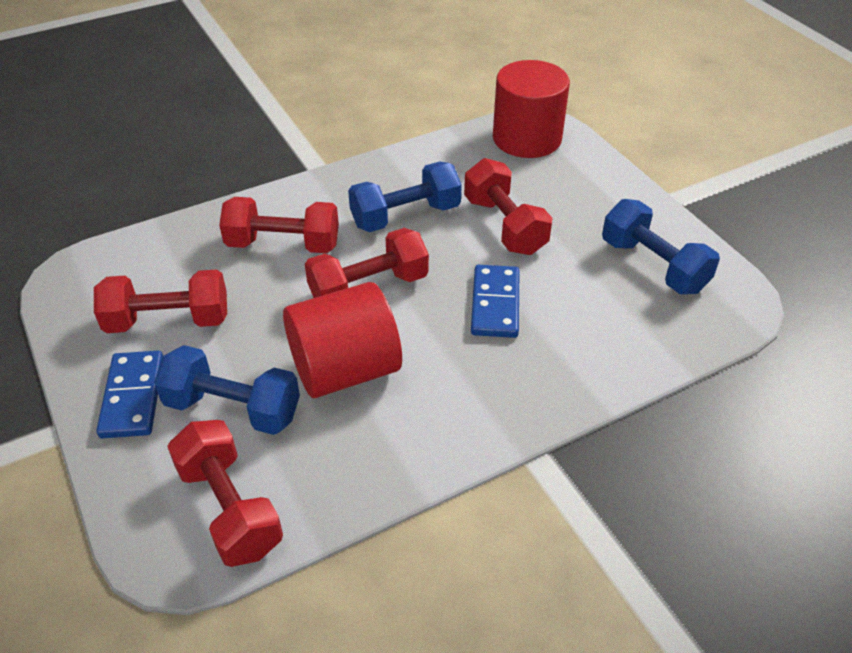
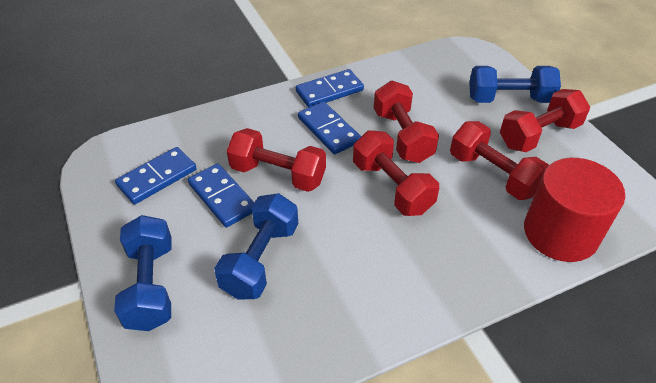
blue domino: [96,351,163,438] [471,265,519,338] = 2 -> [115,147,197,204] [188,164,254,227] [296,69,364,108] [298,102,361,154] = 4
red cylinder: [283,282,402,398] [493,60,570,158] = 2 -> [524,158,625,262] = 1

